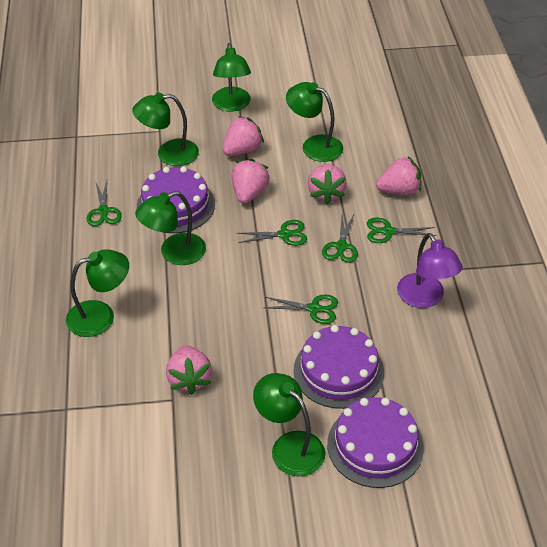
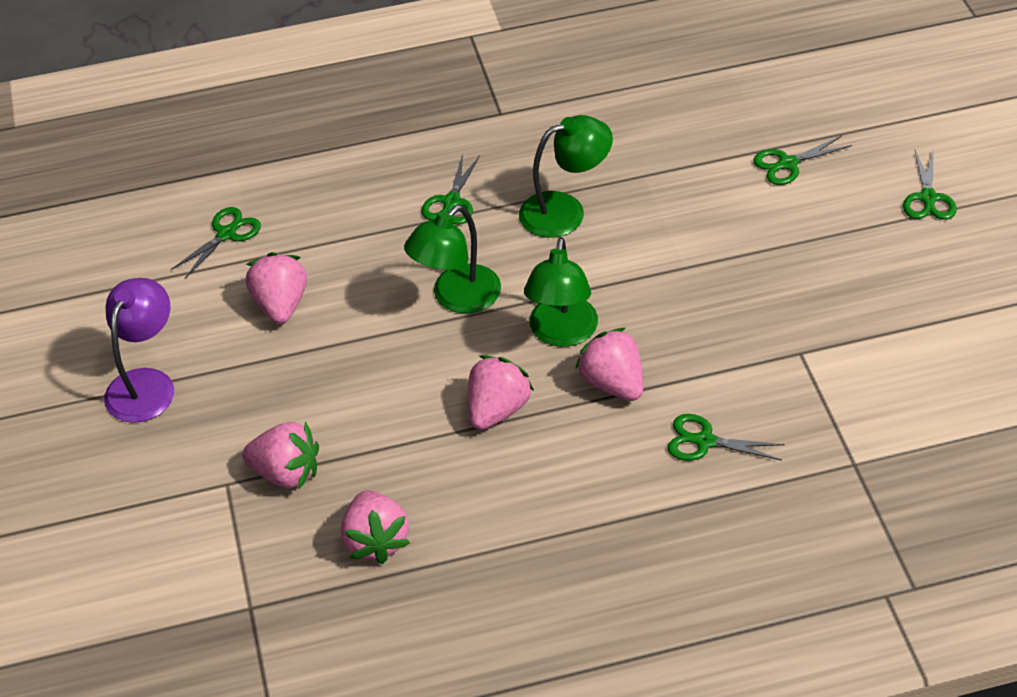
green lamp: [66,249,129,337] [132,93,199,166] [135,191,206,265] [212,43,251,111] [253,373,325,476] [286,82,343,162] = 6 -> [404,205,501,313] [519,115,613,238] [524,237,598,347] = 3
purple cake: [137,166,215,233] [293,325,384,409] [327,397,424,488] = 3 -> none = 0

